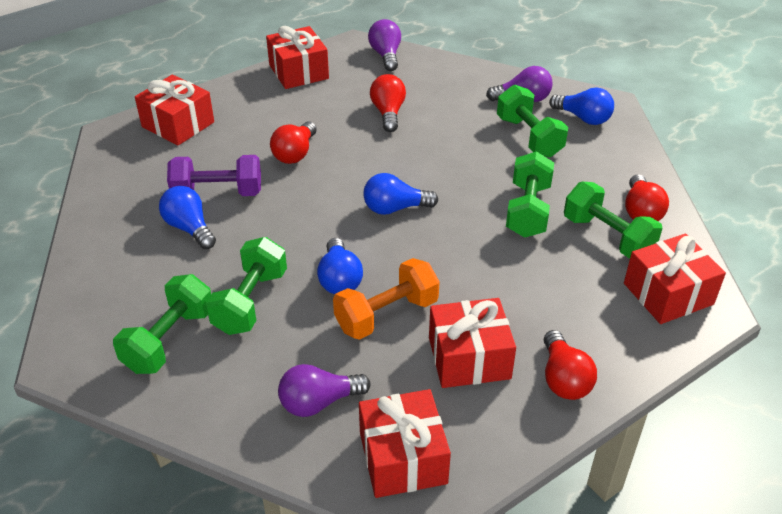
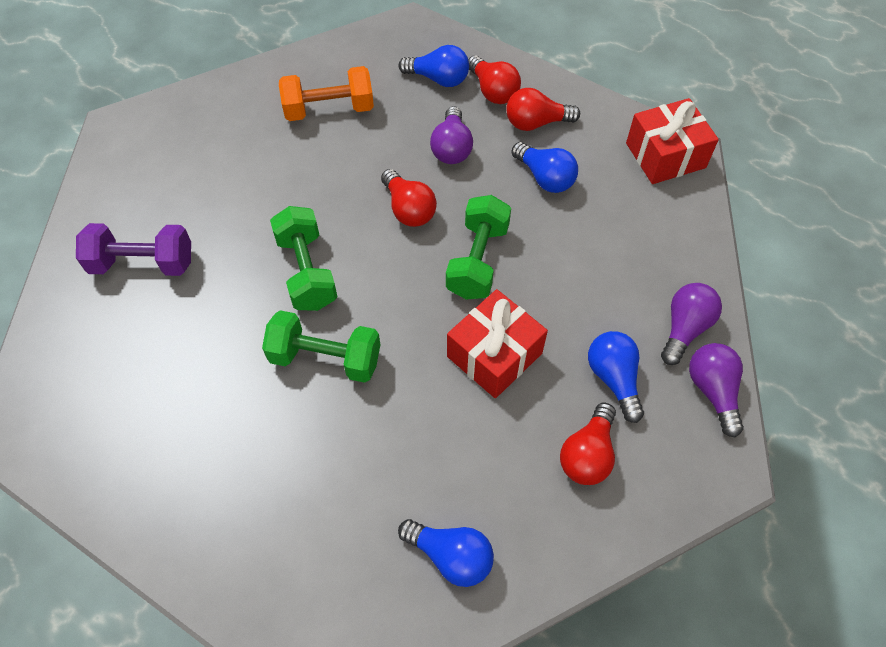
green dumbbell: [113,274,211,374] [206,237,287,335] [497,85,568,157] [506,151,554,238] [564,182,663,259] = 5 -> [262,310,380,383] [270,206,337,311] [446,195,511,299] = 3
red gift: [135,74,214,146] [266,26,329,89] [359,389,451,498] [429,298,516,388] [624,234,726,324] = 5 -> [447,289,548,398] [626,98,719,184] = 2

